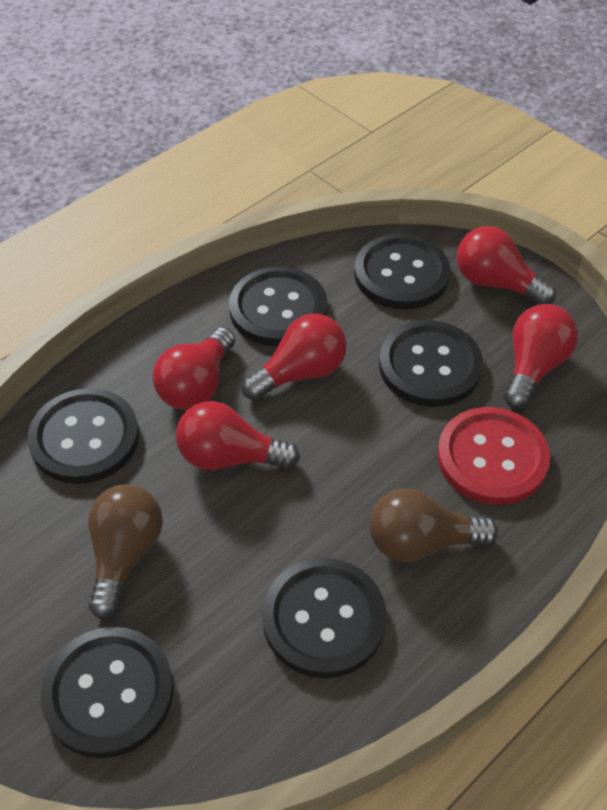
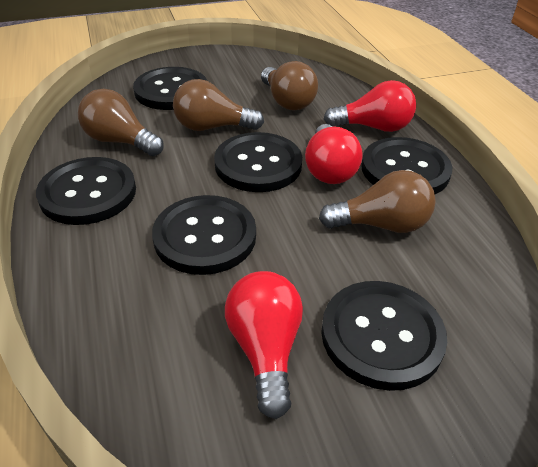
brown light bulb: [88,484,163,619] [369,489,498,563] = 2 -> [78,89,164,156] [173,79,264,131] [261,61,318,111] [319,170,436,233] = 4
red button: [437,407,550,505] = 1 -> none = 0
red light bulb: [153,327,235,410] [176,401,300,470] [242,314,347,401] [457,226,556,305] [504,304,578,409] = 5 -> [225,271,303,419] [305,124,362,184] [324,80,416,132] = 3

